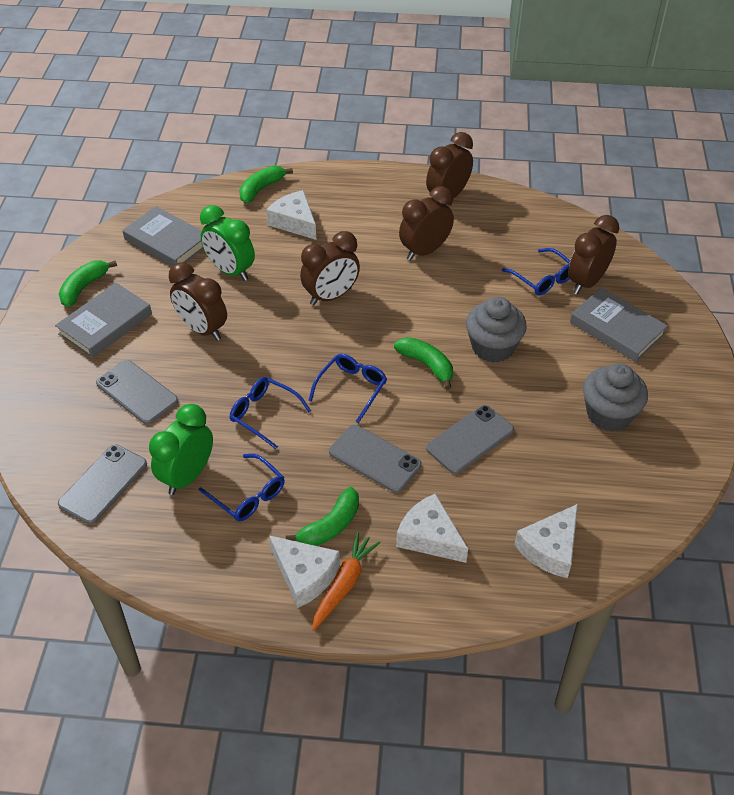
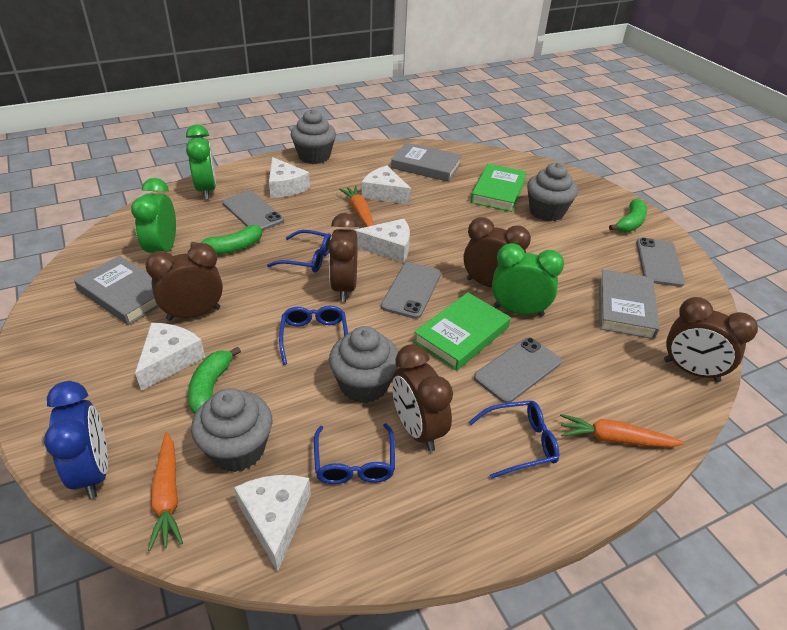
blue clock: none = 0 -> [44,381,108,499] = 1
green banana: [59,260,117,307] [239,166,293,203] [286,487,359,546] [394,337,453,390] = 4 -> [188,346,241,414] [191,225,262,255] [609,199,647,233] = 3
green book: none = 0 -> [413,292,511,371] [471,164,527,212] = 2
green clock: [149,404,213,495] [200,205,255,281] = 2 -> [131,178,176,253] [186,125,216,200] [492,243,564,316] = 3
grey cupcake: [466,297,527,363] [583,363,648,431] = 2 -> [191,388,272,472] [291,109,336,164] [329,326,398,403] [527,163,578,221] = 4
orange carrot: [312,532,381,631] = 1 -> [148,432,183,551] [339,186,374,227] [560,414,684,447] = 3
white cheese: [266,190,316,240] [269,535,340,608] [396,493,468,563] [514,504,578,578] = 4 -> [135,323,205,391] [234,475,311,572] [269,157,310,198] [354,219,410,263] [362,166,411,205] = 5

